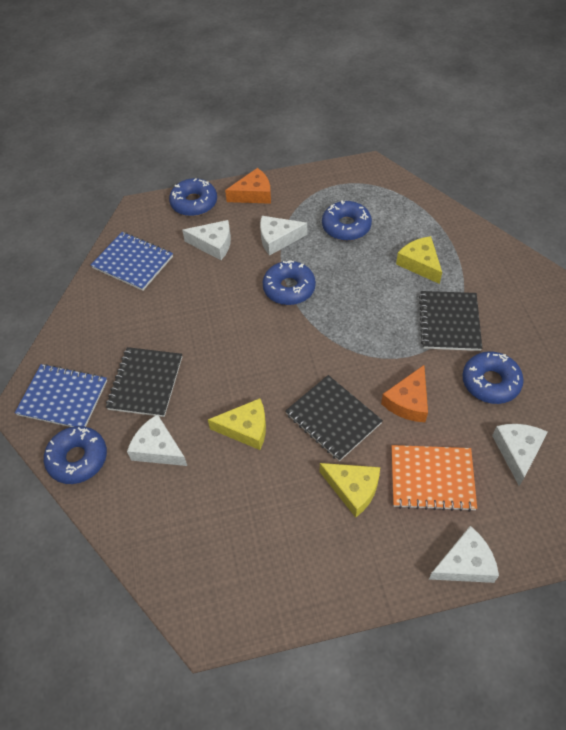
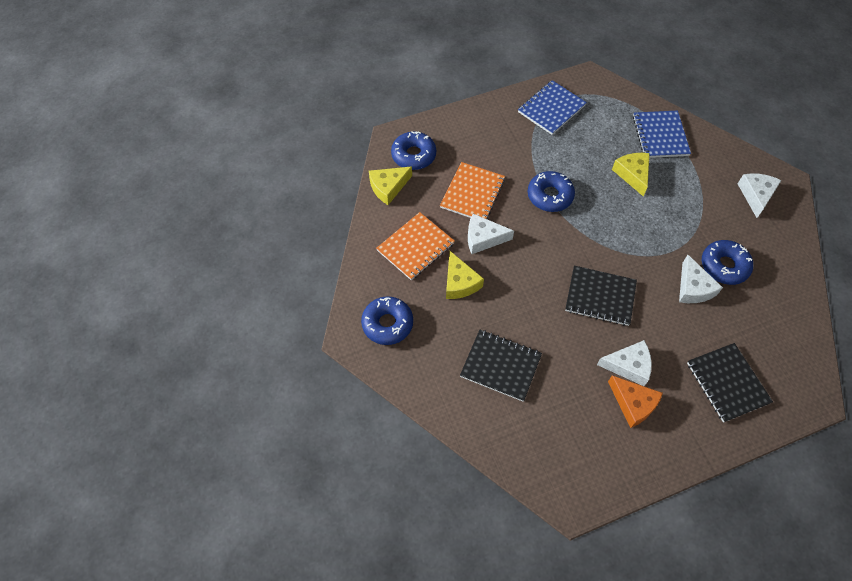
blue donut: [44,426,107,484] [169,178,217,216] [263,260,316,305] [322,200,372,241] [462,351,524,404] = 5 -> [361,296,413,345] [391,131,436,170] [528,171,575,212] [702,240,753,285] = 4
orange cheese: [225,168,271,204] [381,365,428,422] = 2 -> [608,375,663,428] = 1
orange notebook: [392,445,477,512] = 1 -> [376,212,455,280] [440,162,505,219] = 2
white cheese: [127,414,187,466] [182,220,231,260] [260,216,307,256] [429,526,499,583] [492,424,548,486] = 5 -> [468,214,514,254] [597,340,652,386] [679,255,723,303] [738,173,782,218] = 4

